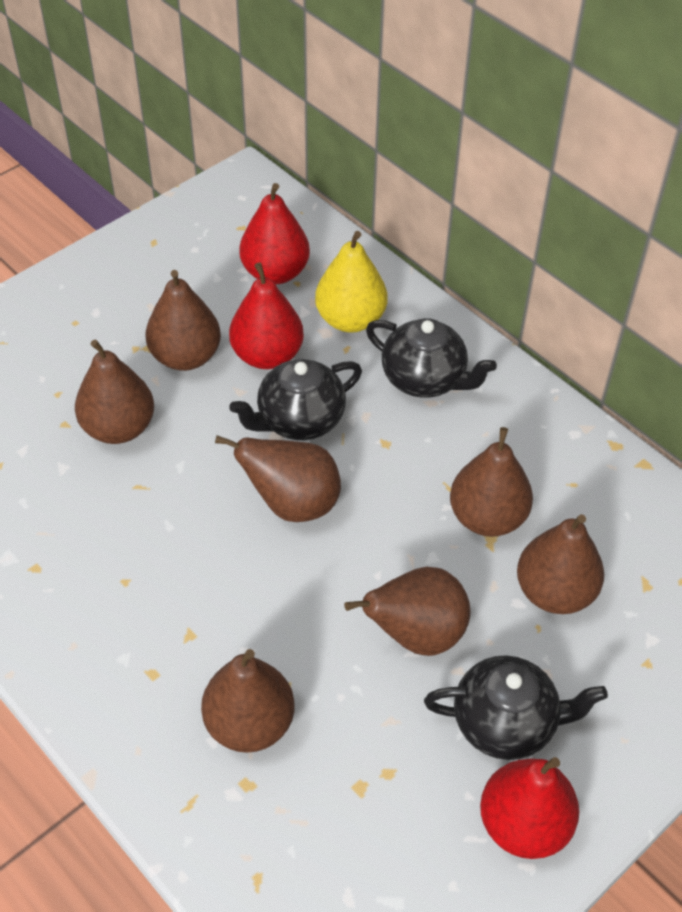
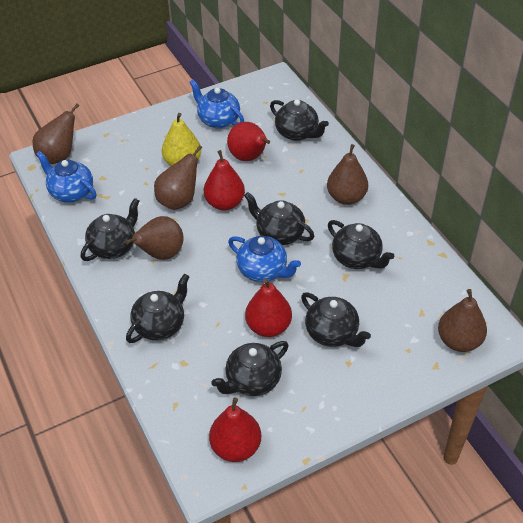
black teapot: [229,359,362,440] [366,318,497,398] [424,655,608,760] = 3 -> [81,198,139,261] [126,274,190,343] [211,341,289,396] [244,192,314,245] [270,99,329,141] [301,292,371,347] [328,220,394,269] = 7
blue teapot: none = 0 -> [36,151,96,203] [189,80,244,129] [228,236,301,282] = 3
brown pear: [75,340,154,444] [145,270,221,371] [201,649,295,753] [215,435,341,522] [344,567,470,656] [450,427,533,537] [517,514,604,614] = 7 -> [33,103,80,164] [125,216,184,260] [154,145,202,210] [327,144,368,205] [438,289,487,352] = 5
red pear: [229,262,304,369] [239,183,310,284] [480,757,579,859] = 3 -> [204,150,245,211] [209,398,261,462] [227,122,270,161] [245,279,292,337] = 4

